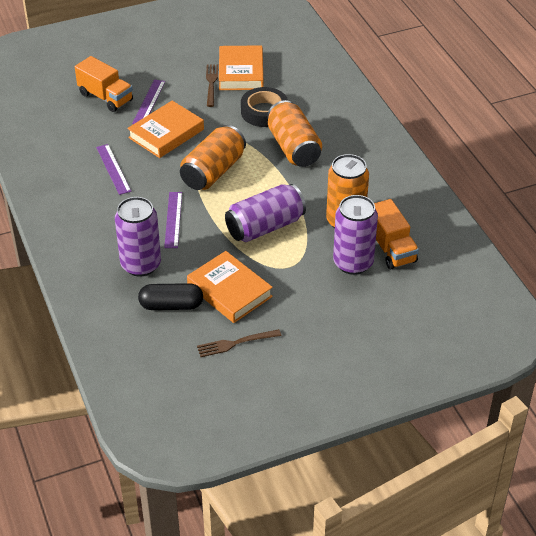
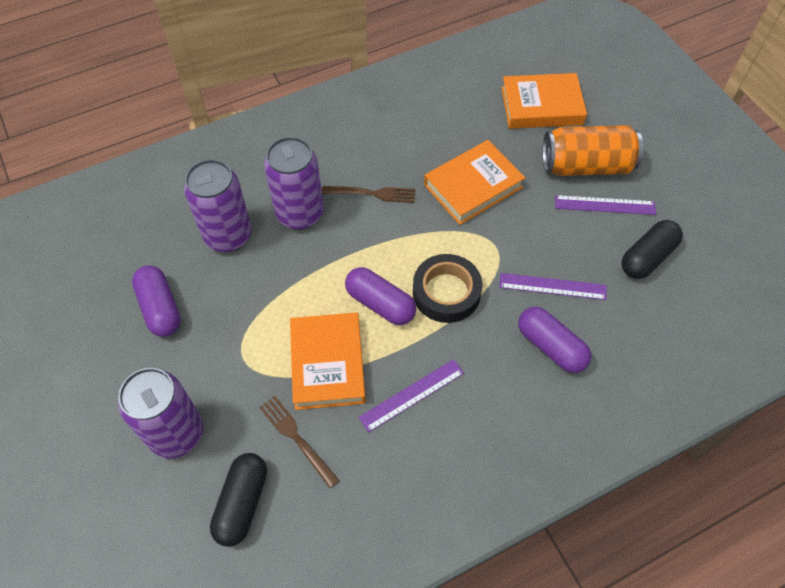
black capsule: [138,283,203,310] = 1 -> [210,453,267,547] [621,220,683,279] = 2
orange can: [180,125,246,190] [267,100,322,167] [326,154,369,229] = 3 -> [543,125,643,176] = 1
orange truck: [75,56,133,112] [374,199,419,269] = 2 -> none = 0
purple capsule: none = 0 -> [132,266,181,337] [345,267,416,325] [518,307,592,373] = 3

